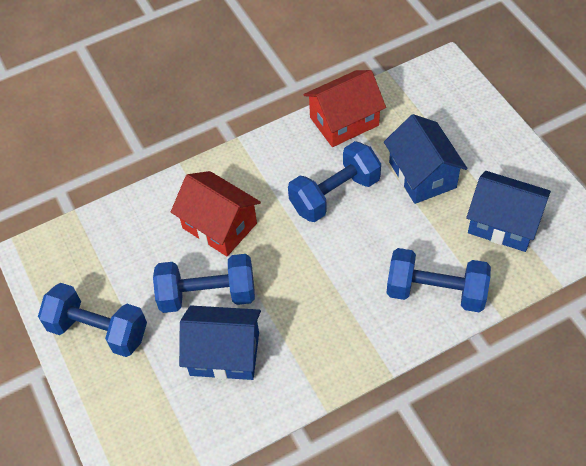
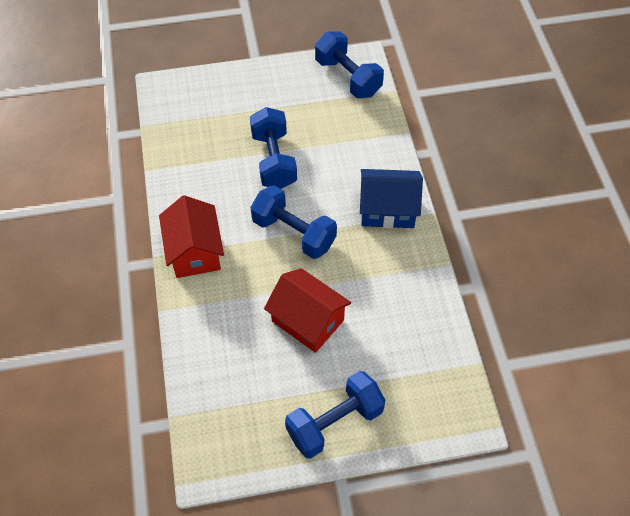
blue house: [179,306,261,380] [384,114,468,204] [466,171,551,252] = 3 -> [360,169,423,228] = 1

